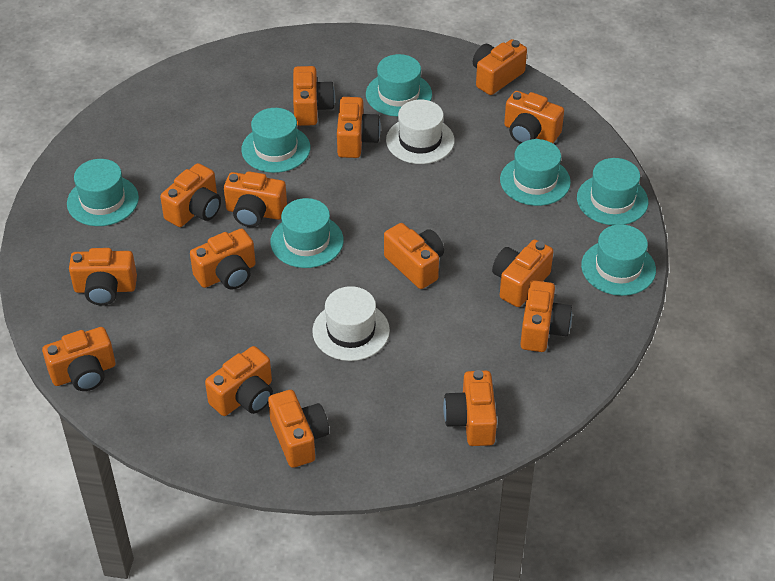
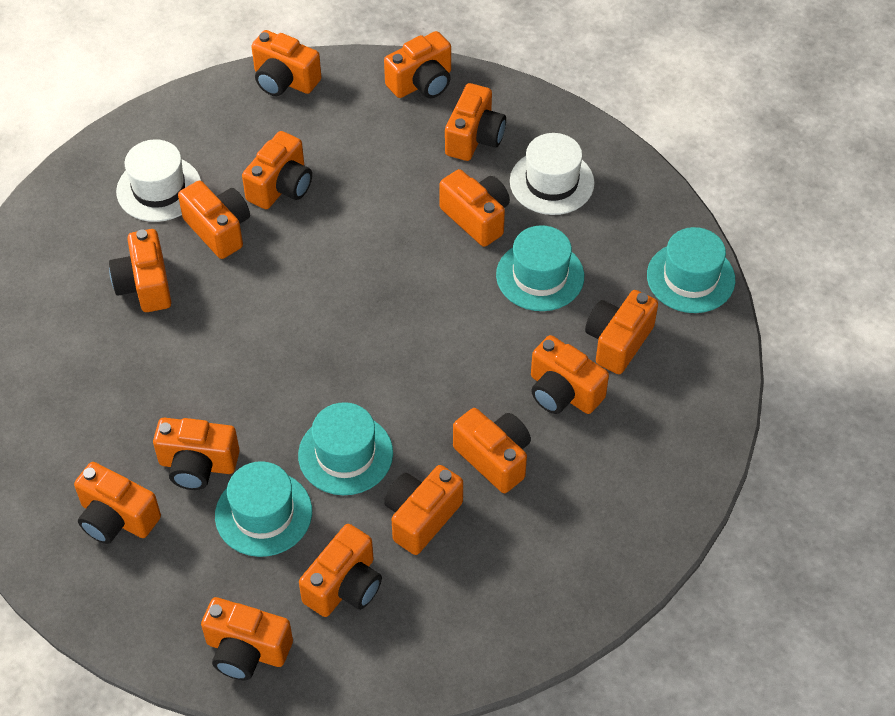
turquoise hat: [67,159,139,226] [241,108,310,173] [271,198,344,268] [366,54,432,117] [500,139,571,206] [577,158,648,225] [581,224,656,296] = 7 -> [215,461,312,557] [298,402,393,495] [496,225,584,311] [647,227,735,313] = 4

